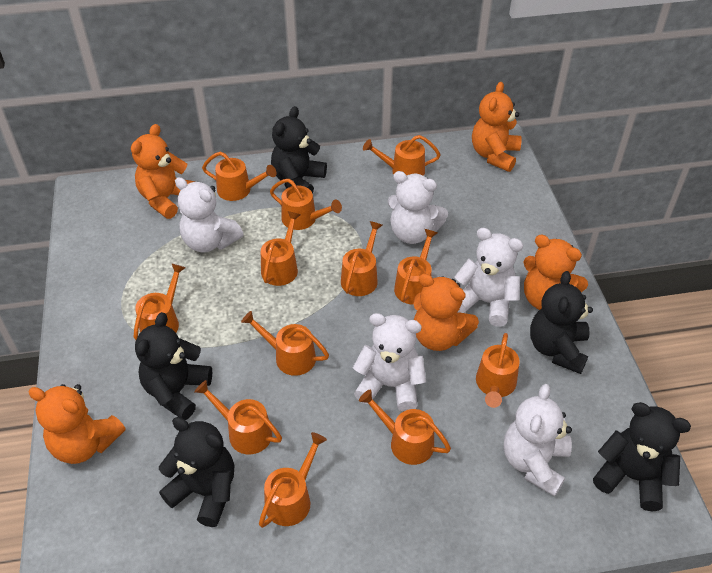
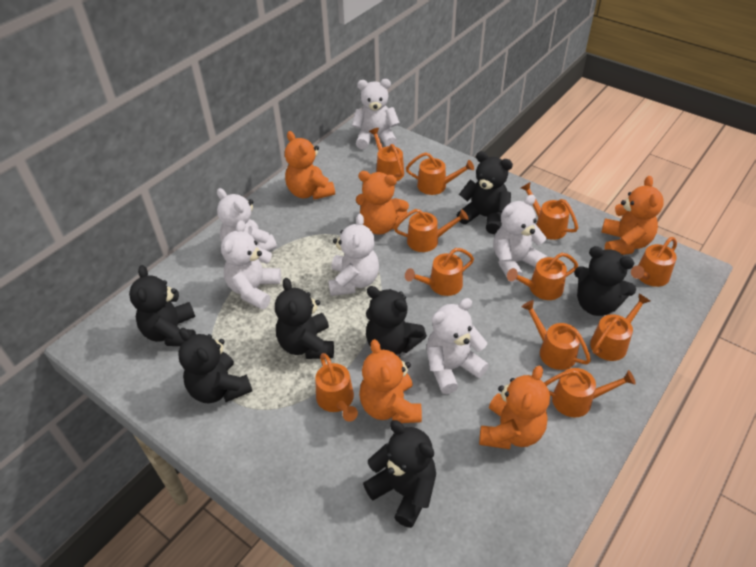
black teddy bear: [135,312,212,420] [159,417,234,527] [271,106,327,194] [530,271,593,374] [593,402,691,511] = 5 -> [129,265,196,346] [178,328,252,403] [275,278,334,359] [363,420,436,528] [366,286,427,354] [457,151,513,234] [574,246,636,316] = 7
orange watering can: [134,263,185,340] [194,380,282,454] [202,152,276,201] [241,311,329,376] [259,432,327,528] [261,211,301,286] [270,179,342,230] [341,221,383,296] [359,389,451,465] [363,135,440,176] [394,229,437,305] [476,333,520,408] = 12 -> [315,353,358,421] [369,128,404,181] [394,209,468,252] [405,248,474,296] [406,152,474,195] [507,253,578,300] [521,182,578,240] [521,300,591,370] [544,368,636,418] [590,294,650,361] [631,237,677,287] = 11
white teddy bear: [175,177,244,253] [353,313,426,412] [387,171,448,244] [454,228,523,327] [504,384,572,497] = 5 -> [217,188,277,251] [221,220,281,309] [328,214,379,296] [352,79,400,150] [426,298,489,394] [493,195,548,283] = 6

